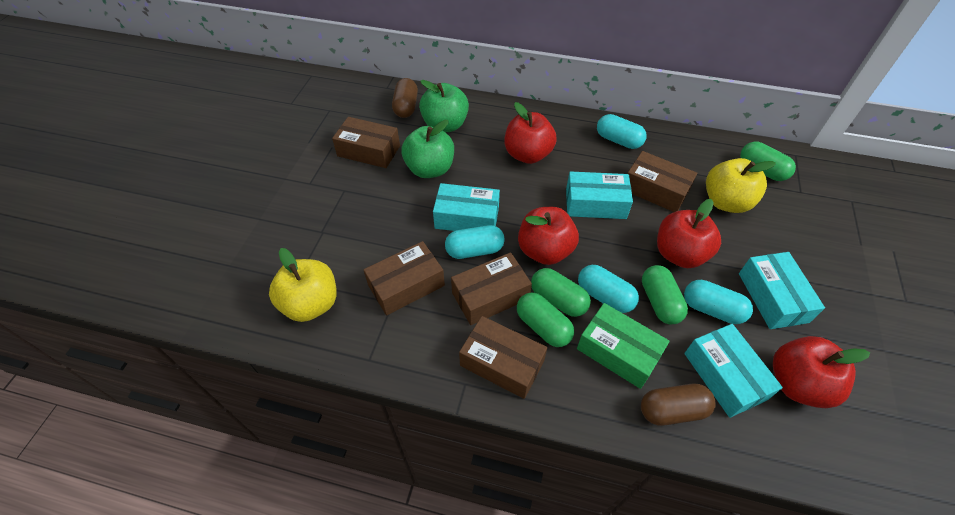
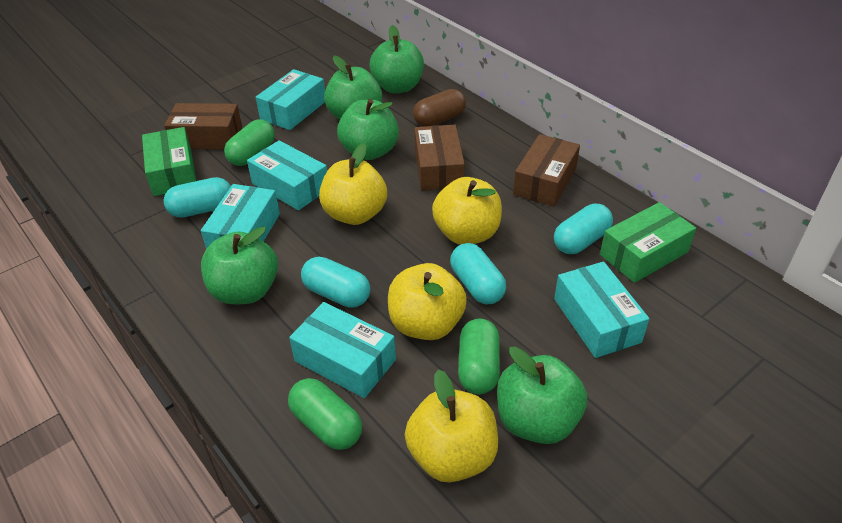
brown box: [332,117,400,168] [364,241,445,315] [451,252,532,325] [459,316,547,399] [627,151,697,212] = 5 -> [164,103,242,149] [414,125,465,191] [513,134,580,207] = 3
brown capsule: [392,78,418,118] [641,384,716,426] = 2 -> [413,89,466,127] = 1
green apple: [402,120,454,178] [419,80,469,132] = 2 -> [201,227,278,305] [324,56,382,120] [337,99,399,160] [370,25,424,93] [497,346,587,444] = 5
green box: [577,303,670,389] = 1 -> [142,127,196,196] [600,202,696,283] = 2
green capsule: [517,292,574,347] [531,268,591,317] [642,265,688,324] [740,142,796,181] = 4 -> [224,119,275,166] [288,378,362,450] [458,318,500,394] = 3
red apple: [505,102,557,164] [518,207,579,265] [657,199,721,268] [773,336,870,408] = 4 -> none = 0
turquoise box: [433,183,500,231] [566,171,633,219] [684,324,783,418] [739,252,825,329] = 4 -> [201,184,280,249] [247,140,327,211] [256,69,325,130] [289,302,396,398] [554,262,649,358] = 5
yellow apple: [269,248,337,322] [706,158,776,213] = 2 -> [319,143,387,225] [388,263,467,340] [405,369,498,482] [432,177,502,245] = 4

